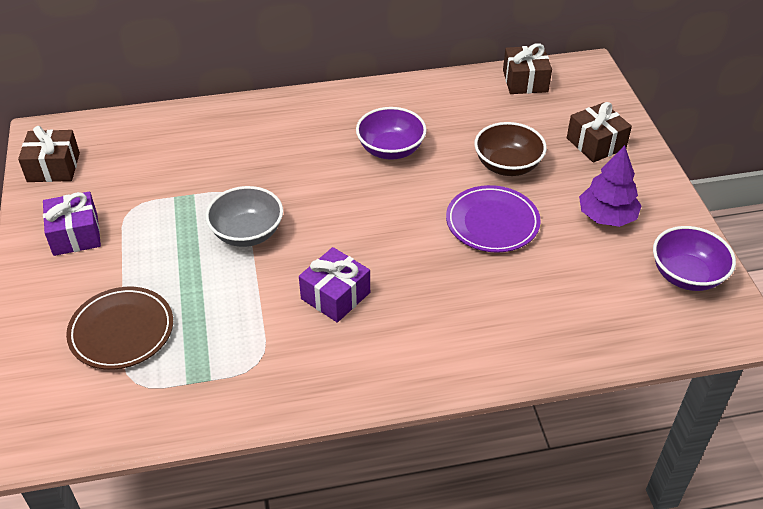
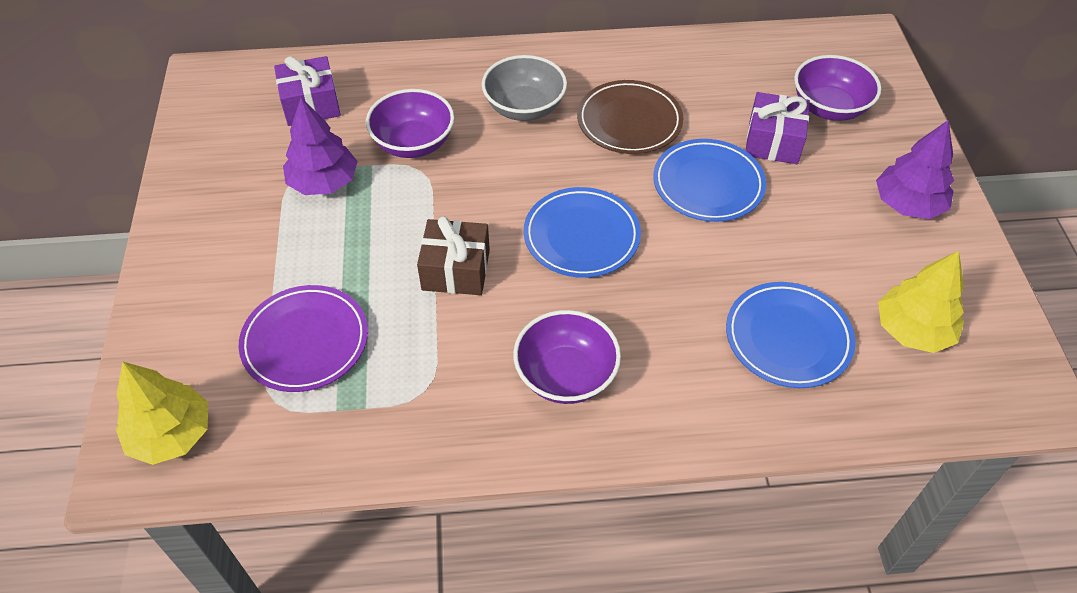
blue plate: none = 0 -> [524,187,641,278] [653,139,766,222] [726,282,855,388] = 3
brown bowl: [474,122,547,176] = 1 -> none = 0
brown gift: [18,126,80,182] [503,43,552,94] [567,102,632,163] = 3 -> [417,216,490,295] = 1
purple bowl: [356,107,427,160] [653,226,736,291] = 2 -> [366,89,454,158] [513,310,621,404] [794,55,881,121] = 3
purple tree: [579,145,642,227] = 1 -> [283,98,358,195] [876,120,954,219] = 2
yellow tree: none = 0 -> [116,362,208,465] [878,251,964,353] = 2

